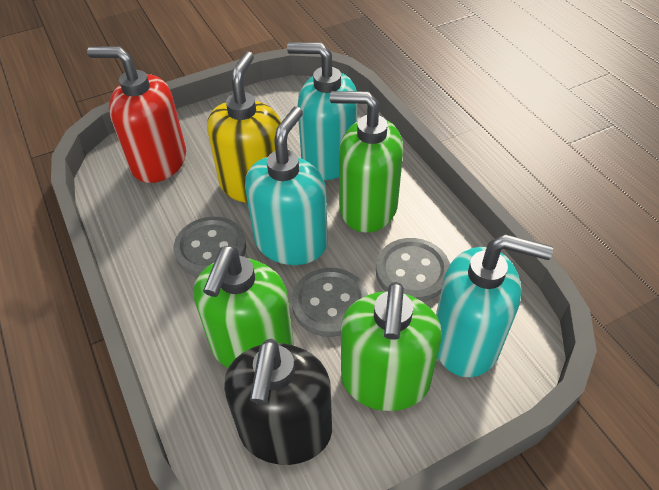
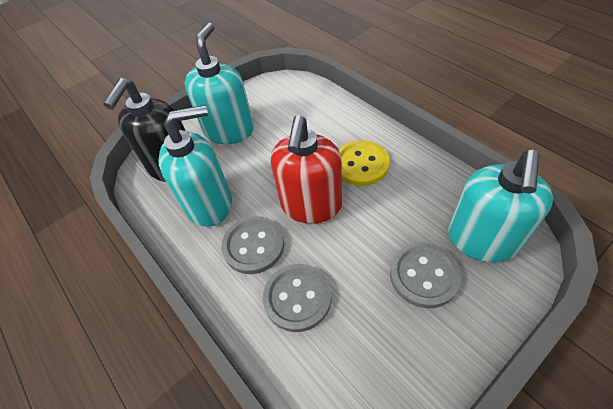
green soap dispenser: [194,245,294,368] [330,91,403,233] [341,282,442,411] = 3 -> none = 0
yellow button: none = 0 -> [339,140,390,186] = 1
yellow soap dispenser: [207,51,281,203] = 1 -> none = 0

